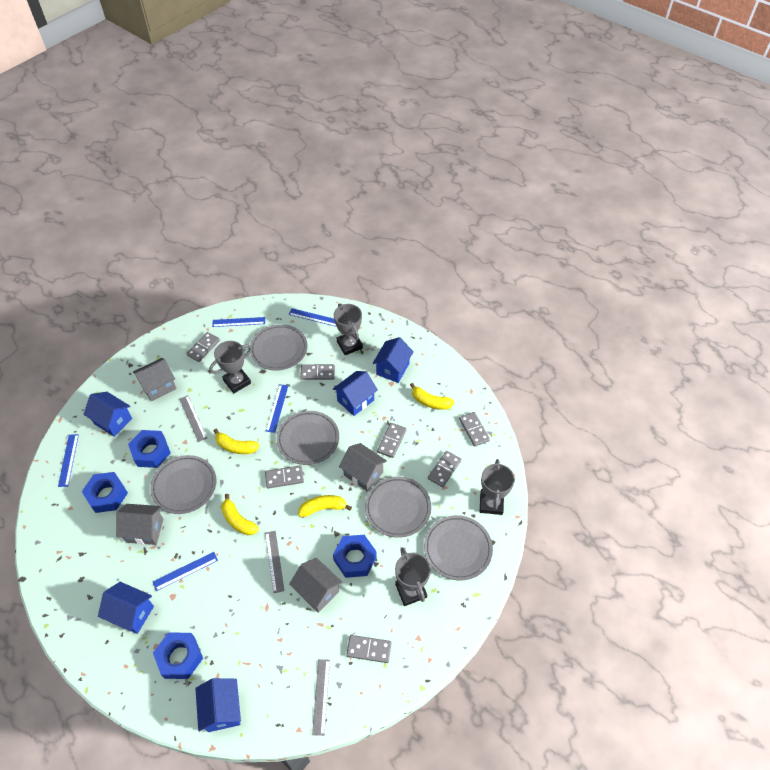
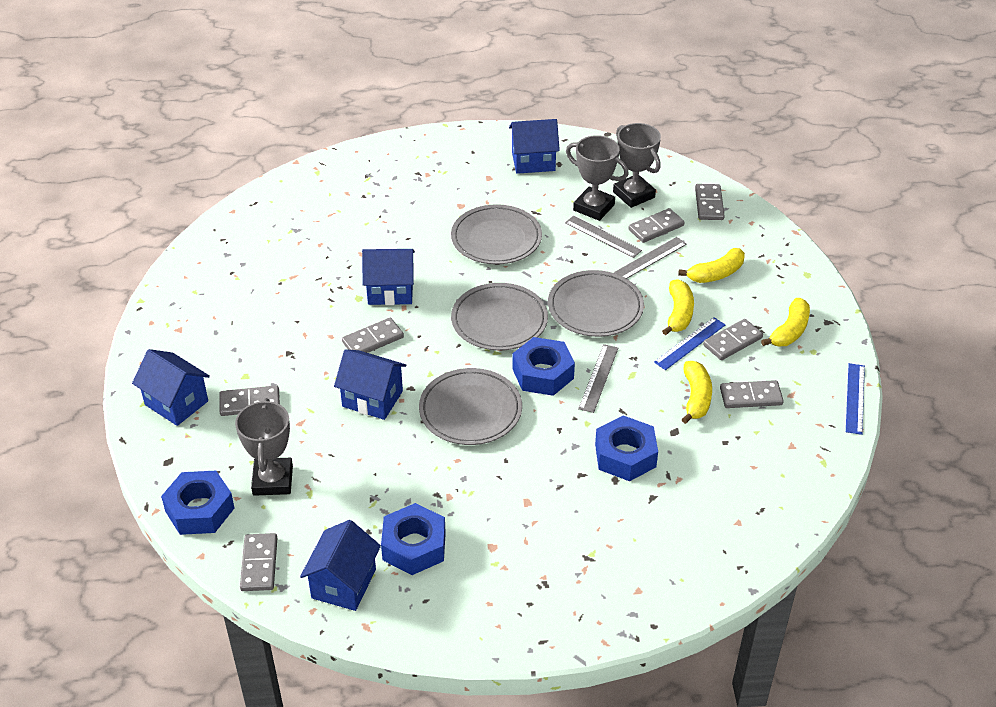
blue ruler: [58,434,79,487] [153,552,218,591] [212,317,265,327] [266,384,288,433] [289,308,336,326] = 5 -> [654,317,725,370] [846,363,865,435] = 2
grey house: [116,504,163,545] [133,358,177,401] [289,558,342,613] [339,443,387,491] = 4 -> none = 0
grey plate: [150,455,217,514] [250,324,307,371] [277,411,339,465] [365,477,431,538] [424,515,493,581] = 5 -> [419,368,522,445] [451,204,542,265] [451,283,548,351] [548,270,644,337] = 4
grey trophy: [209,341,252,393] [334,303,363,355] [395,548,431,606] [480,459,515,515] = 4 -> [235,398,293,496] [566,135,629,221] [613,123,661,208] = 3

